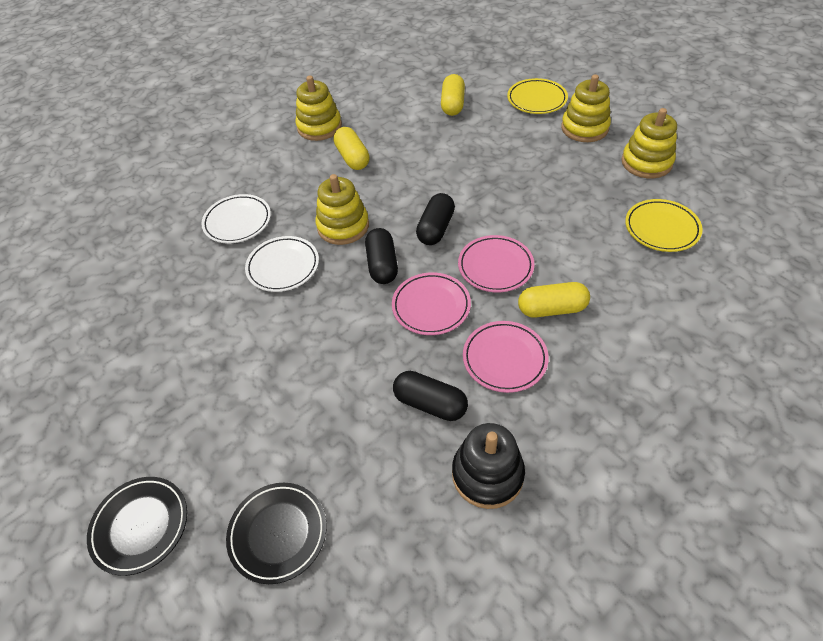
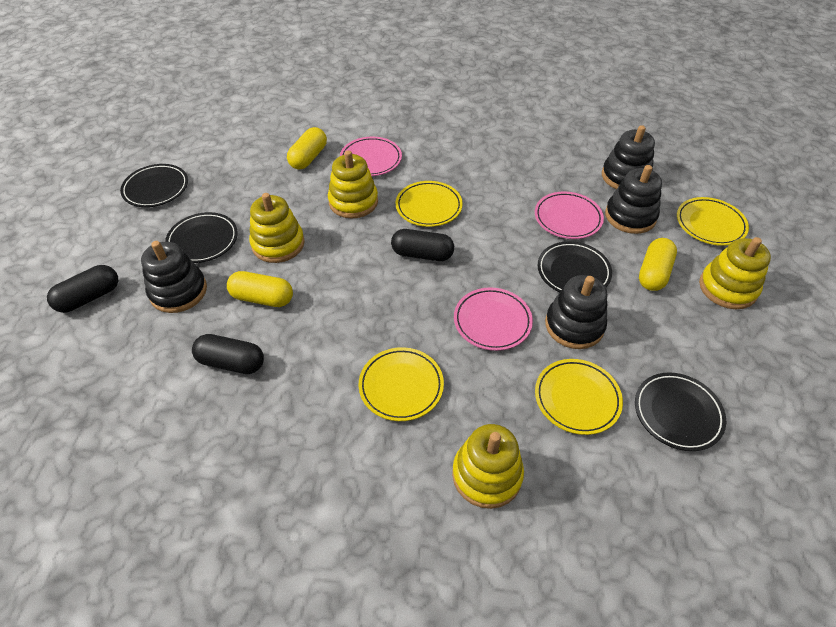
black plate: [87,477,187,576] [226,483,327,584] = 2 -> [120,164,188,207] [165,212,238,263] [537,241,612,292] [635,372,726,451] = 4
black stacking toy: [452,423,525,509] = 1 -> [141,241,207,313] [545,275,607,349] [602,125,655,189] [605,165,662,234] = 4
white plate: [201,194,271,243] [245,236,319,292] = 2 -> none = 0
yellow plate: [507,78,568,114] [625,199,703,252] = 2 -> [359,347,444,421] [396,181,463,227] [535,359,623,435] [677,197,749,246] = 4

